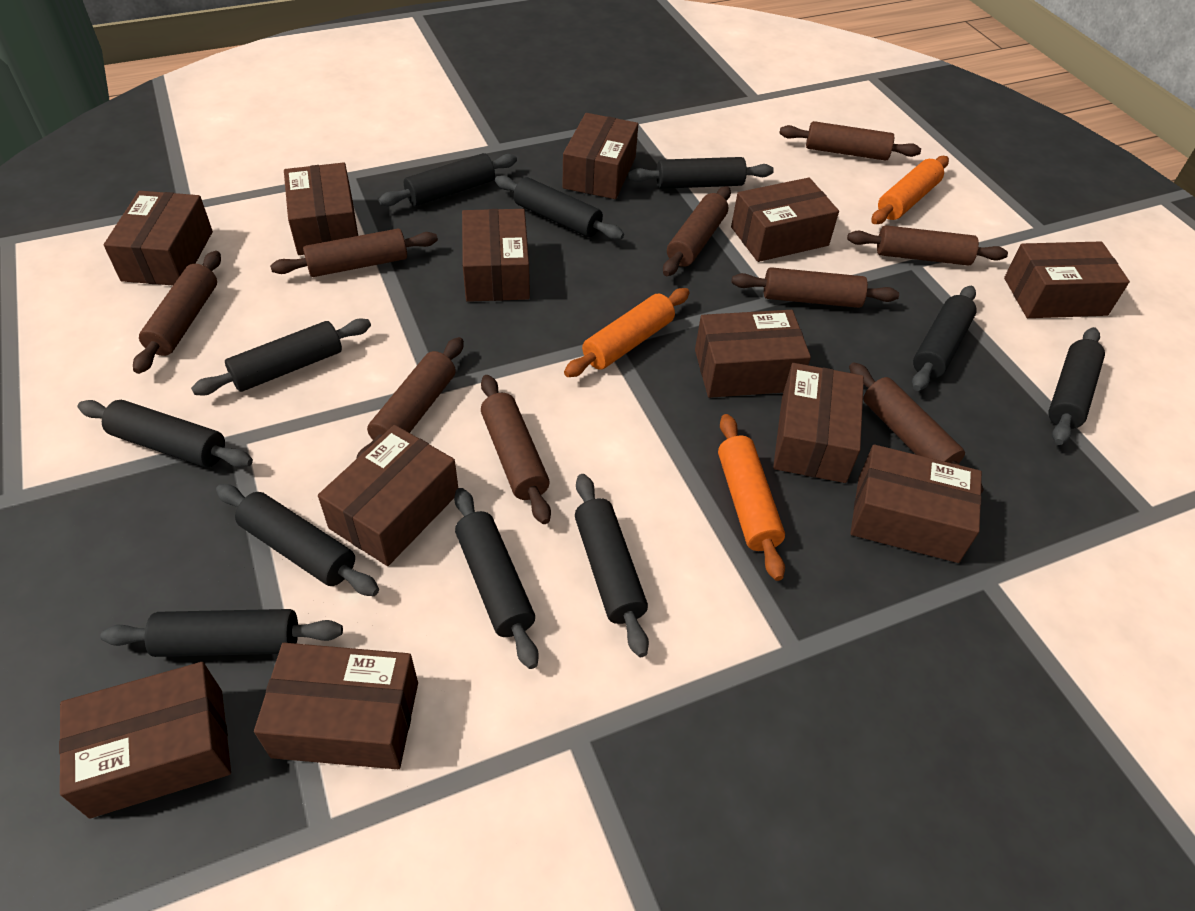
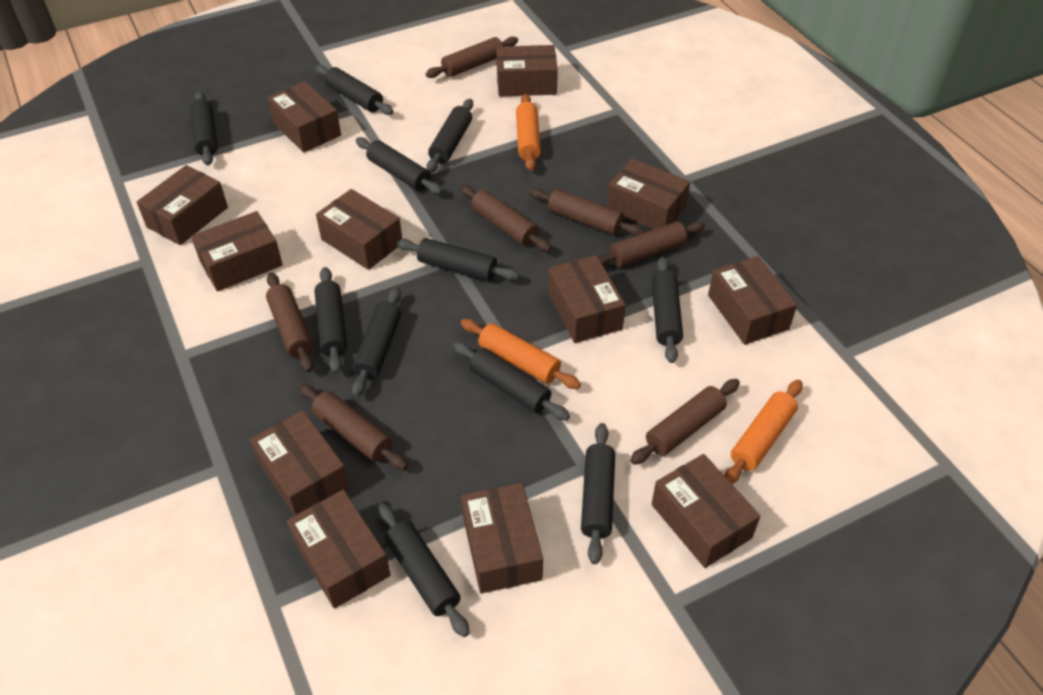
brown rolling pin: [133,251,221,374] [270,229,438,277] [356,337,464,459] [481,375,551,524] [663,186,731,276] [731,267,899,308] [779,121,921,161] [847,225,1008,266] [849,362,984,493] = 9 -> [266,272,314,372] [298,384,408,470] [426,37,518,78] [460,185,552,252] [529,188,644,236] [597,221,705,267] [630,379,740,465] = 7

